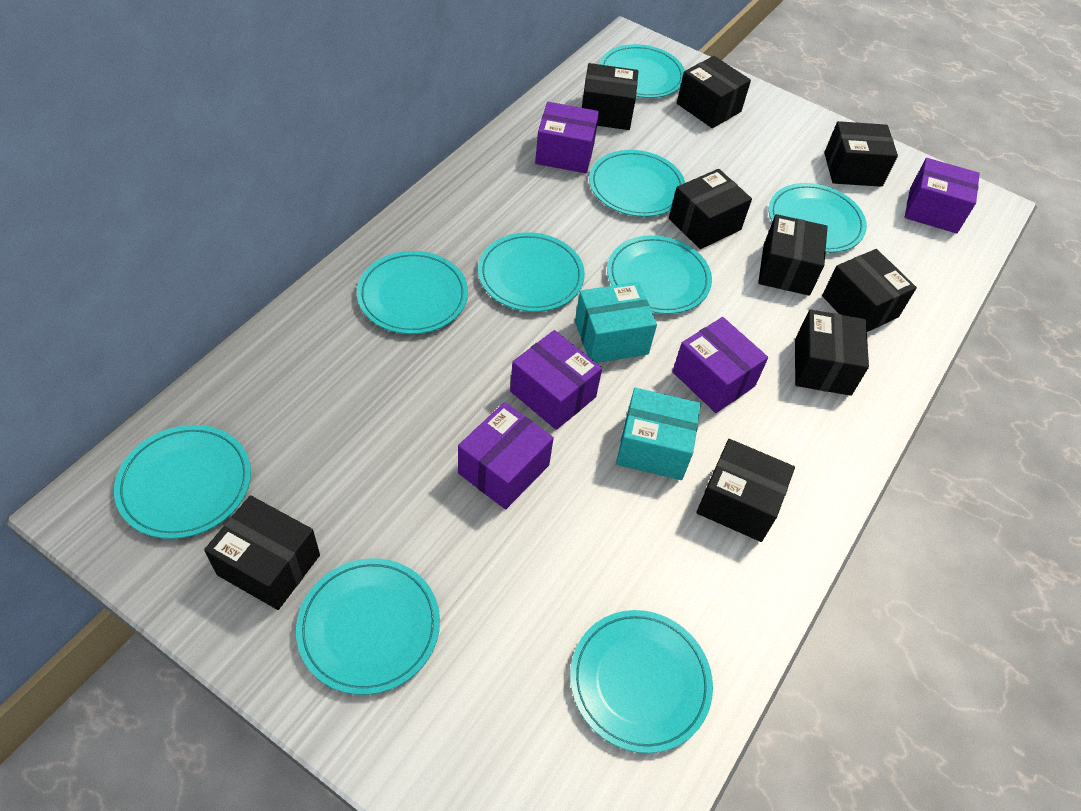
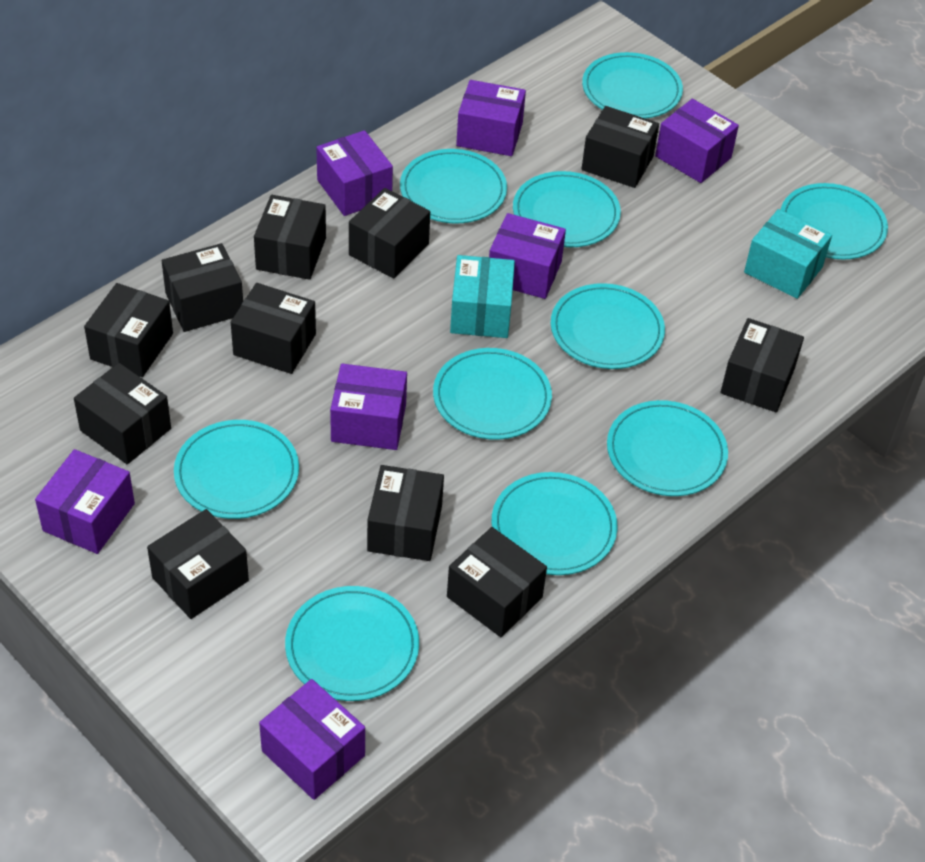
black box: [204,495,320,610] [582,63,638,130] [669,169,752,249] [677,56,751,128] [696,439,795,542] [758,214,828,296] [795,309,869,396] [822,249,917,332] [824,121,898,187] = 9 -> [74,363,171,465] [84,283,173,377] [147,509,249,619] [162,243,243,332] [231,283,316,374] [254,195,326,280] [349,188,430,279] [367,465,444,561] [447,527,547,637] [582,106,659,188] [721,318,804,412] = 11
purple box: [458,402,554,510] [510,330,602,430] [535,102,599,173] [672,317,768,413] [905,158,980,234] = 5 -> [35,449,135,554] [259,679,365,800] [316,130,393,216] [330,364,407,450] [456,80,526,156] [489,213,566,299] [655,99,739,183] = 7
turquoise plate: [114,425,251,539] [296,558,440,695] [357,251,468,334] [478,232,585,312] [570,610,713,753] [589,150,685,217] [600,44,685,98] [607,235,712,314] [769,183,867,253] = 9 -> [174,420,299,519] [285,586,419,701] [400,149,507,223] [433,348,552,440] [492,472,617,575] [513,171,621,247] [551,283,665,369] [582,52,683,119] [607,400,728,496] [781,183,888,260] = 10

